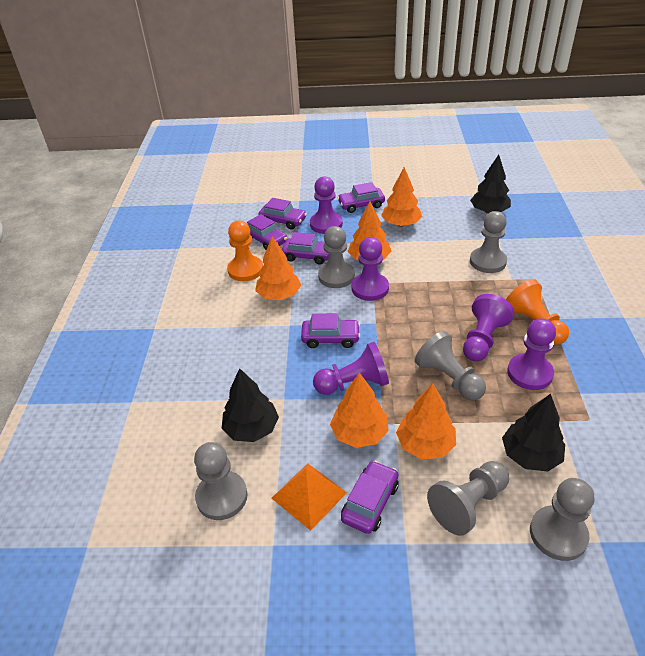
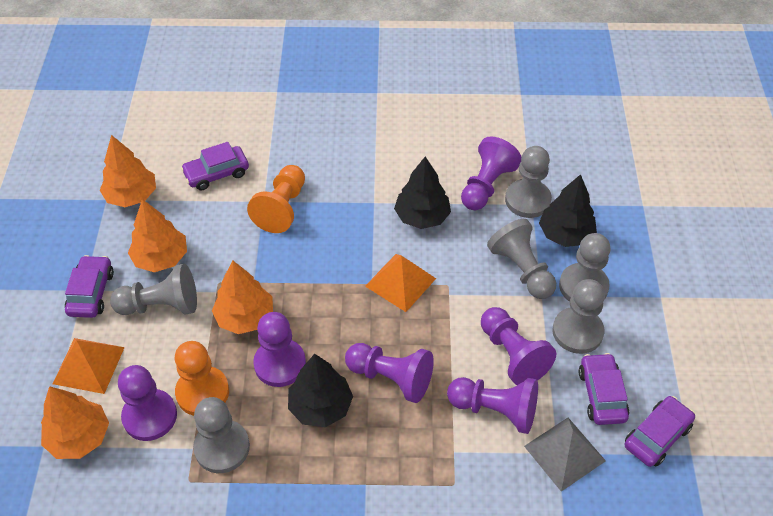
grey pyramid: none = 0 -> [524,418,606,492] = 1
orange pyramid: [271,463,347,531] = 1 -> [53,338,125,394] [365,254,436,312] = 2
orange tree: [255,237,301,300] [330,372,389,448] [348,201,391,260] [381,167,422,227] [396,383,456,459] = 5 -> [41,386,109,459] [100,135,156,207] [128,199,187,272] [212,261,273,334] = 4
purple car: [247,214,288,250] [259,198,307,229] [282,232,329,265] [301,313,360,348] [337,182,385,213] [341,461,399,534] = 6 -> [65,255,114,318] [181,142,249,190] [579,353,629,425] [625,396,695,467] = 4
purple pawn: [310,177,343,234] [313,342,389,395] [352,237,389,301] [463,294,514,362] [507,318,556,390] = 5 -> [118,365,177,441] [253,312,306,387] [345,343,434,403] [447,377,538,434] [461,137,521,210] [481,307,556,385] = 6

